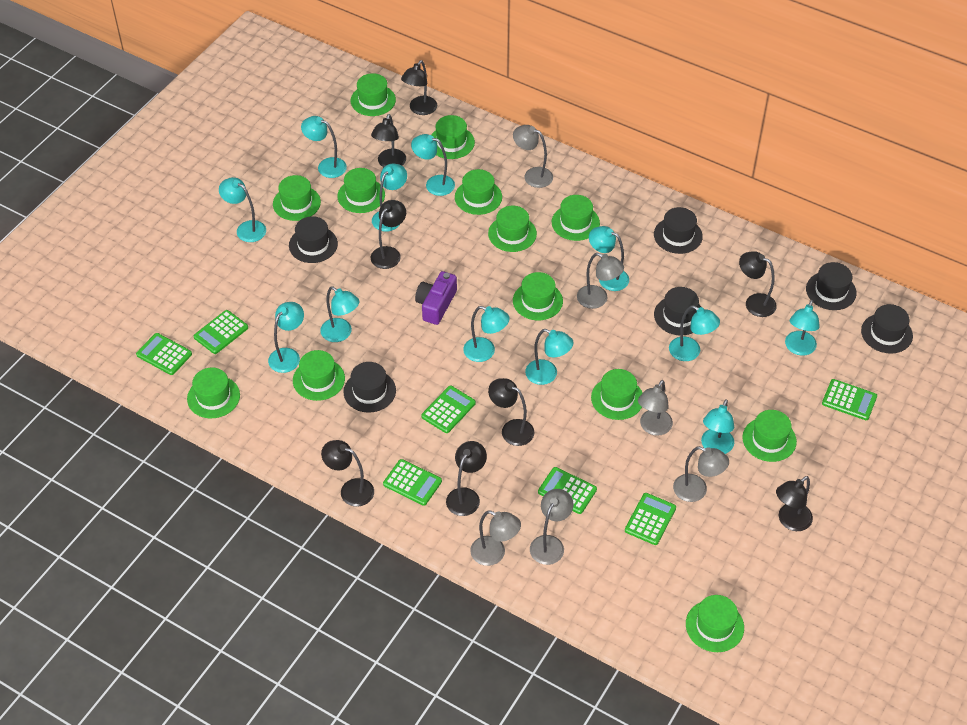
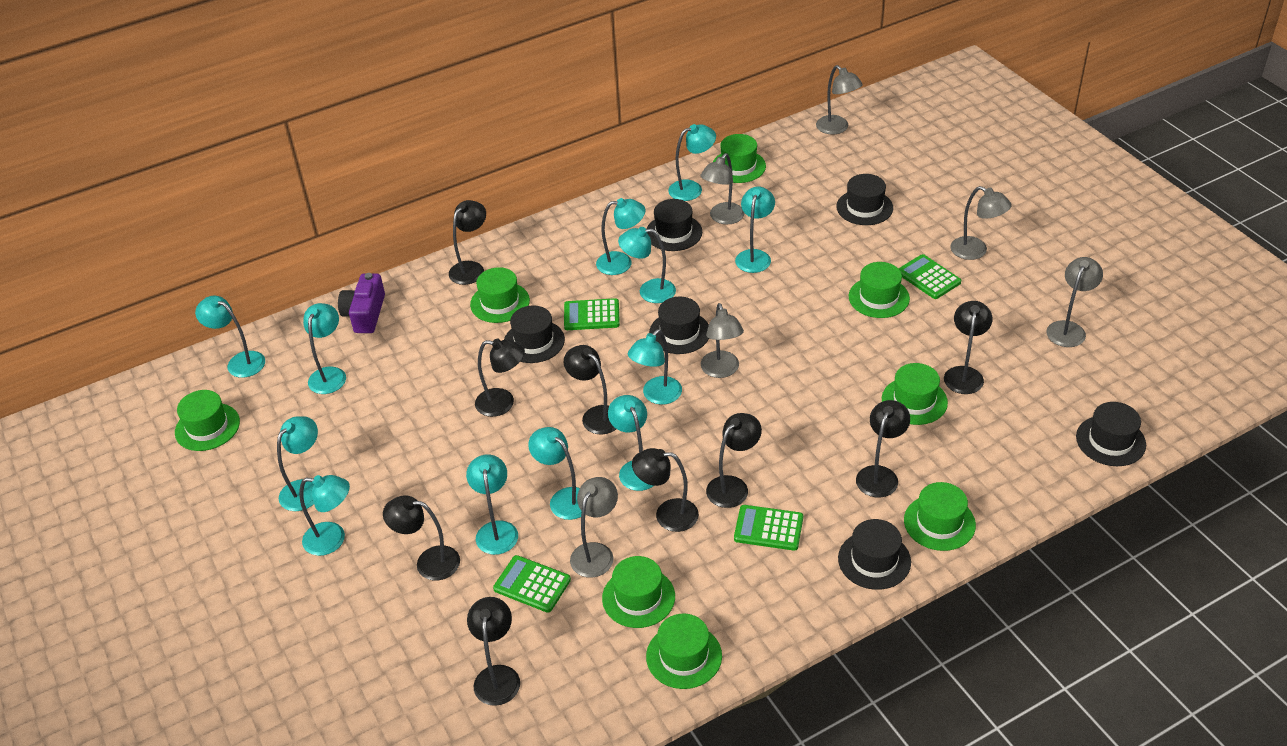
black lamp: [321,440,374,507] [371,114,406,167] [371,200,406,269] [401,60,437,115] [446,441,487,516] [488,378,535,446] [739,251,777,317] [776,476,813,531] = 8 -> [383,495,460,580] [449,200,486,285] [467,597,520,706] [475,338,525,417] [564,345,616,435] [632,448,699,532] [706,413,762,508] [856,400,910,498] [944,301,992,394] = 9
green calculator: [136,333,192,375] [194,310,248,354] [383,459,442,506] [421,386,476,433] [538,467,597,514] [625,493,676,545] [822,379,877,420] = 7 -> [493,555,571,613] [564,298,620,330] [734,505,803,551] [898,254,961,299] = 4
green hat: [187,367,240,418] [273,175,321,221] [293,350,345,401] [337,168,385,213] [351,73,396,116] [431,115,475,159] [455,169,502,215] [488,206,537,252] [513,272,563,320] [552,195,600,241] [591,369,642,420] [686,595,744,652] [742,410,797,462] = 13 -> [175,390,240,451] [470,267,530,323] [602,556,675,628] [646,613,722,689] [713,134,766,183] [849,262,910,318] [882,363,948,425] [904,482,976,551] = 8

